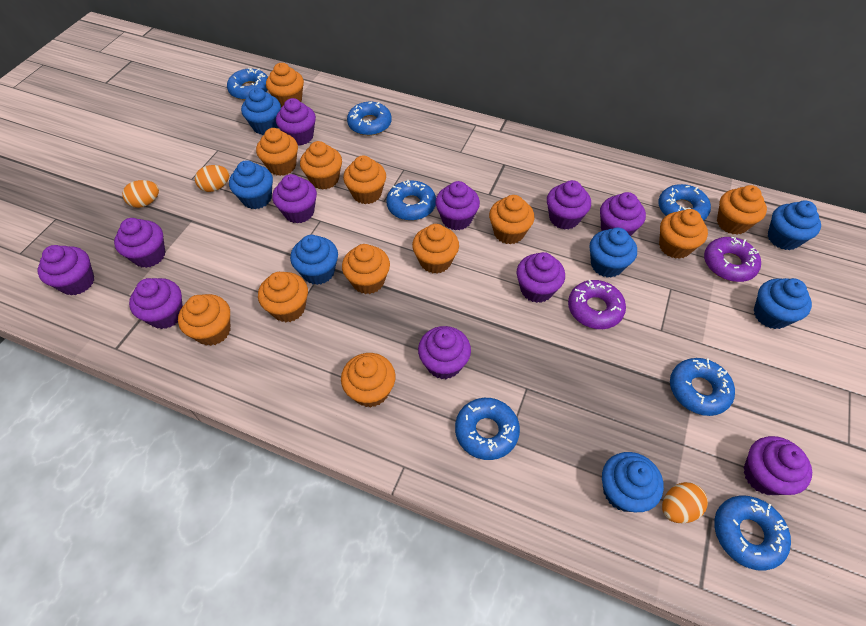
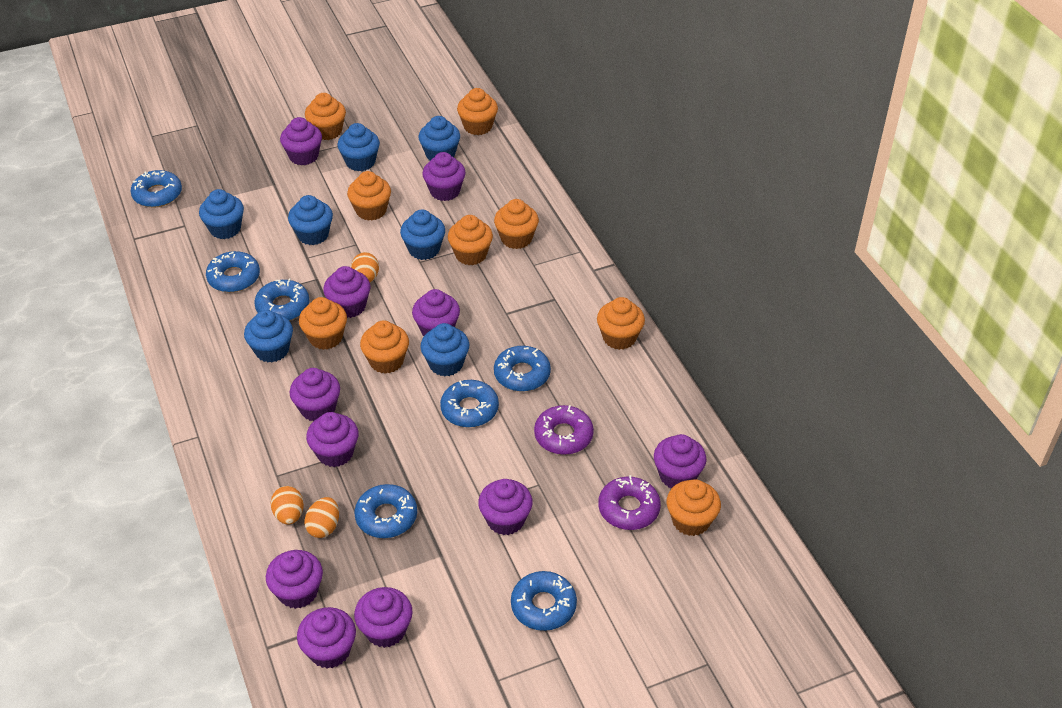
orange cupcake: [178,294,230,346] [256,128,298,176] [258,272,308,322] [266,63,304,107] [300,141,342,190] [341,353,396,408] [342,244,390,294] [343,155,386,204] [412,224,459,274] [489,195,534,244] [659,209,708,259] [717,185,767,235] = 12 -> [299,297,347,350] [305,93,346,140] [347,171,391,221] [360,321,409,374] [448,215,493,265] [457,88,498,135] [494,199,539,249] [597,297,645,350] [667,479,721,536] = 9

